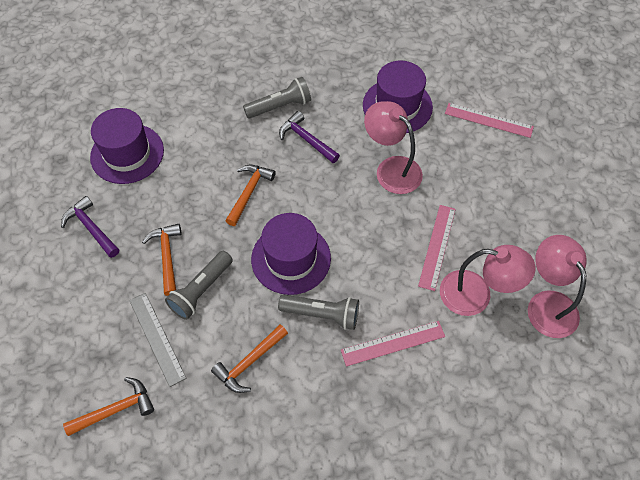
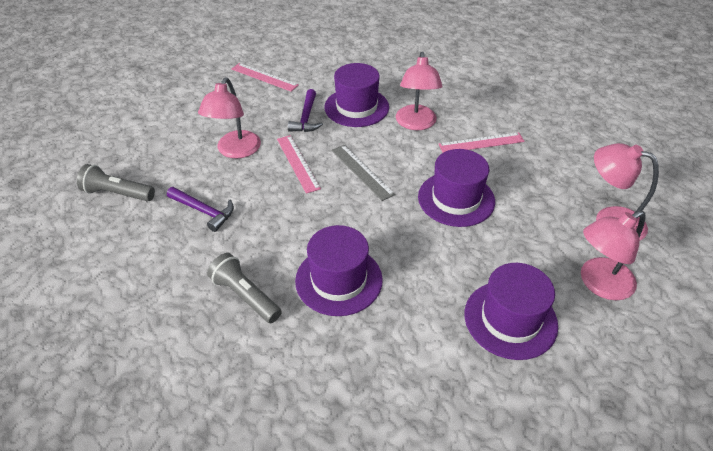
grey flashlight: [165,251,233,320] [243,77,311,118] [278,294,359,330] = 3 -> [77,164,155,201] [207,253,282,323] = 2
orange hammer: [63,377,154,436] [142,224,182,296] [211,325,288,393] [226,165,276,226] = 4 -> none = 0
pink lamp: [364,101,423,194] [440,245,536,316] [528,235,587,338] = 3 -> [198,78,261,159] [396,52,442,130] [581,211,646,300] [594,143,659,241] = 4
purple hat: [90,108,164,184] [251,213,331,295] [363,61,433,133] = 3 -> [295,225,383,316] [324,63,389,127] [418,149,495,227] [464,263,558,360] = 4

